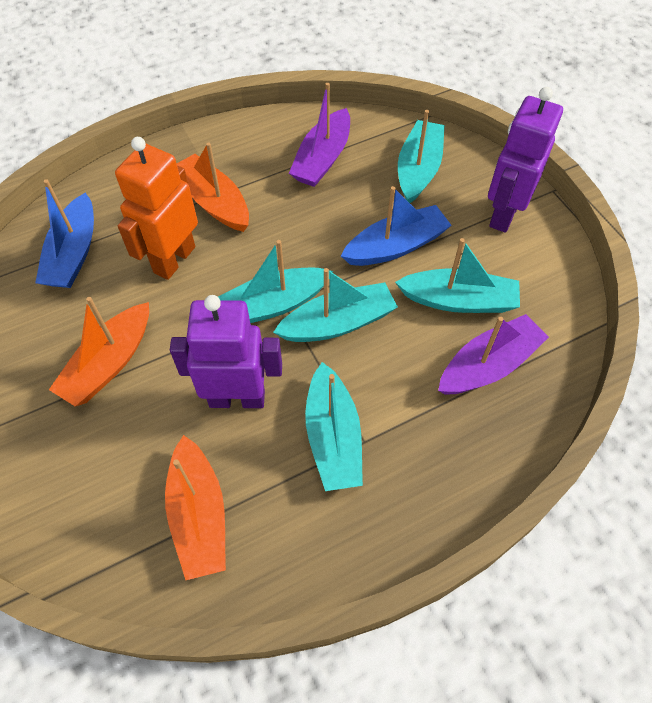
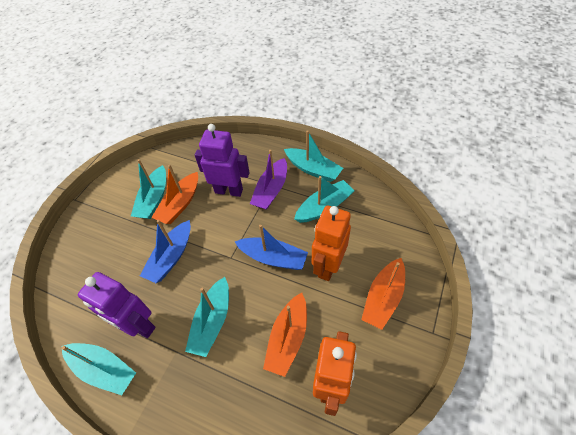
orange robot: [115,137,198,280] = 1 -> [312,205,351,281] [313,331,357,416] = 2
purple boat: [289,83,350,187] [438,314,549,395] = 2 -> [250,150,287,210] = 1

